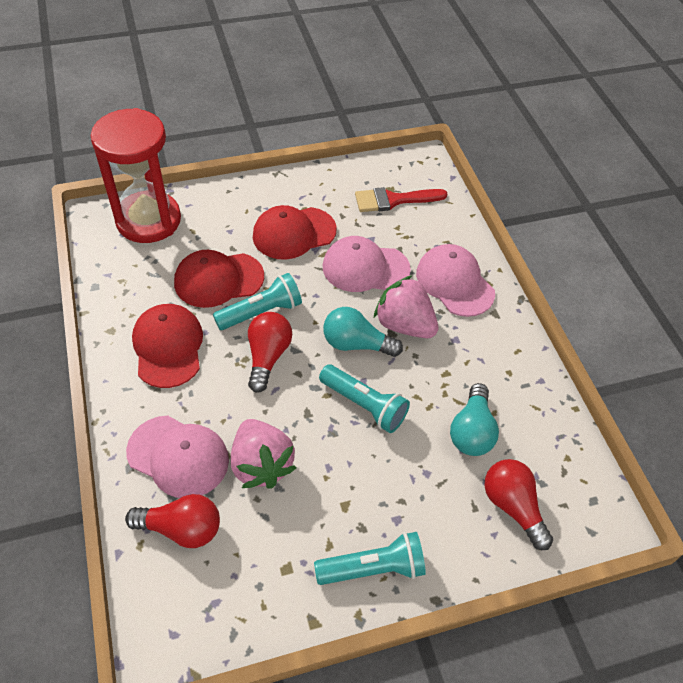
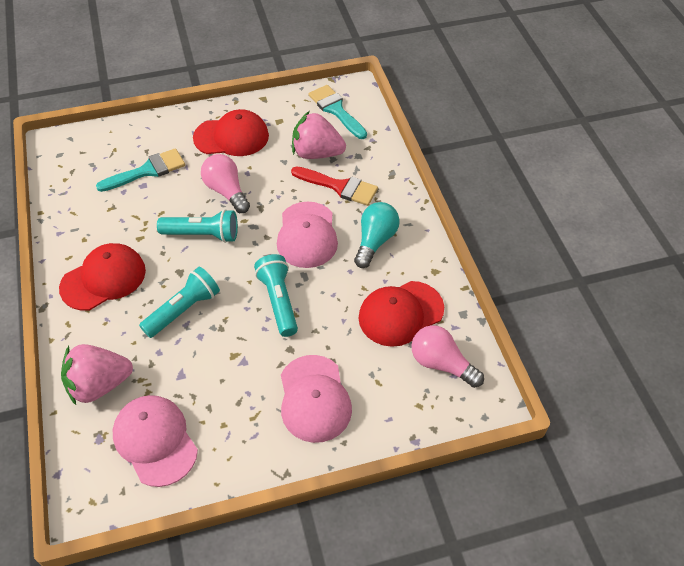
pink light bulb: none = 0 -> [201,154,250,213] [411,325,484,388] = 2
red hourglass: [91,108,181,243] = 1 -> none = 0
red light bulb: [125,494,220,548] [248,312,292,393] [484,459,553,550] = 3 -> none = 0
turquoise brush: none = 0 -> [96,148,185,192] [308,85,367,139] = 2
turquoise light bulb: [323,307,403,357] [450,383,499,456] = 2 -> [354,202,400,268] = 1

